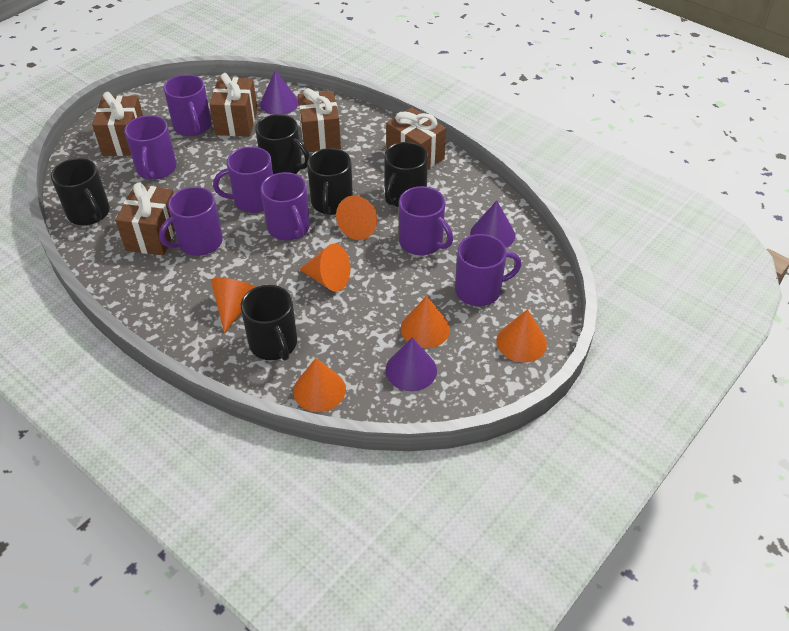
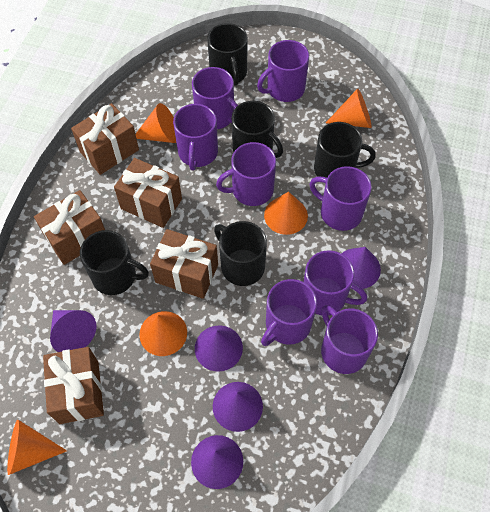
orange cone: [211,278,256,333] [293,358,346,412] [299,244,350,292] [336,195,377,240] [401,296,450,348] [496,309,547,362] = 6 -> [7,420,67,475] [136,103,176,143] [139,311,187,356] [264,192,308,235] [326,89,371,128] = 5
purple cone: [260,70,299,115] [385,338,437,391] [470,201,515,248] = 3 -> [50,310,97,352] [191,435,243,489] [195,325,243,372] [213,382,263,432] [341,247,381,289] = 5
purple mug: [124,115,177,180] [159,187,223,256] [163,74,211,136] [213,146,273,213] [261,172,310,241] [399,186,453,255] [455,234,521,306] = 7 -> [173,104,218,170] [192,67,238,129] [216,142,276,206] [257,40,309,102] [261,279,317,346] [303,250,367,315] [309,166,372,231] [321,305,378,374] = 8

